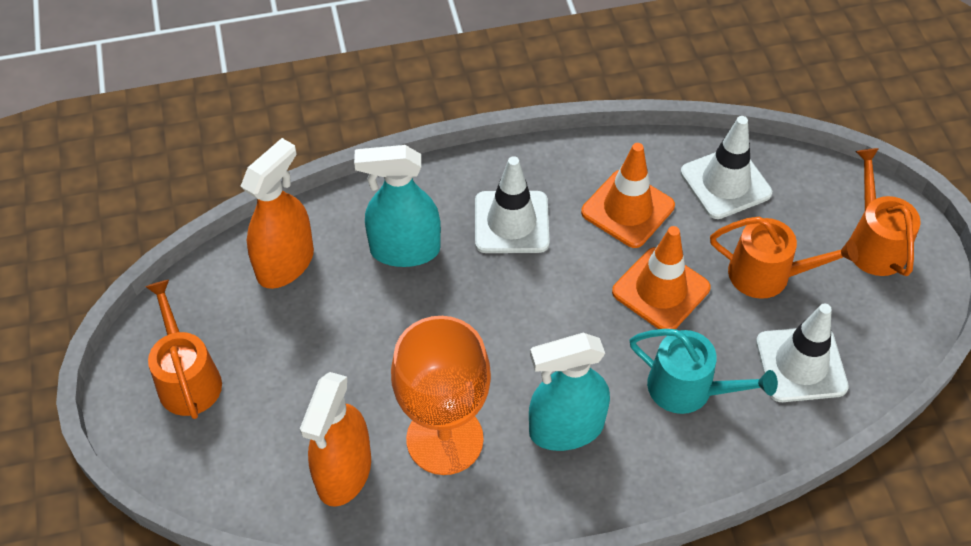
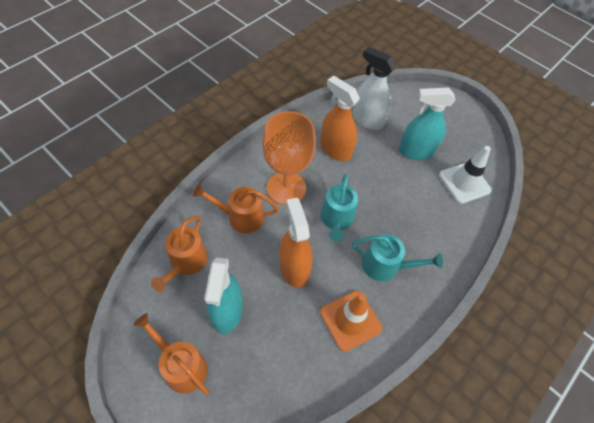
orange traffic cone: [581,143,675,248] [612,226,711,329] = 2 -> [320,291,382,352] = 1
turquoise watering can: [629,329,778,414] = 1 -> [320,174,358,242] [352,234,443,281] = 2
white spray bottle: none = 0 -> [352,47,396,130] = 1
white traffic cone: [475,156,550,253] [680,116,772,219] [756,303,849,402] = 3 -> [439,146,492,204] = 1

